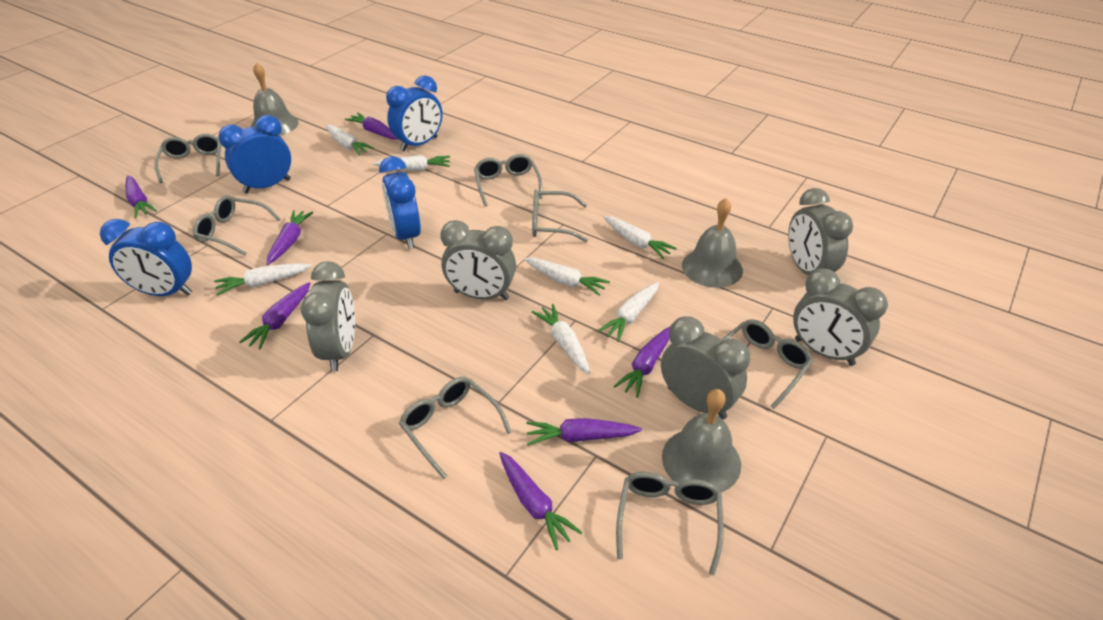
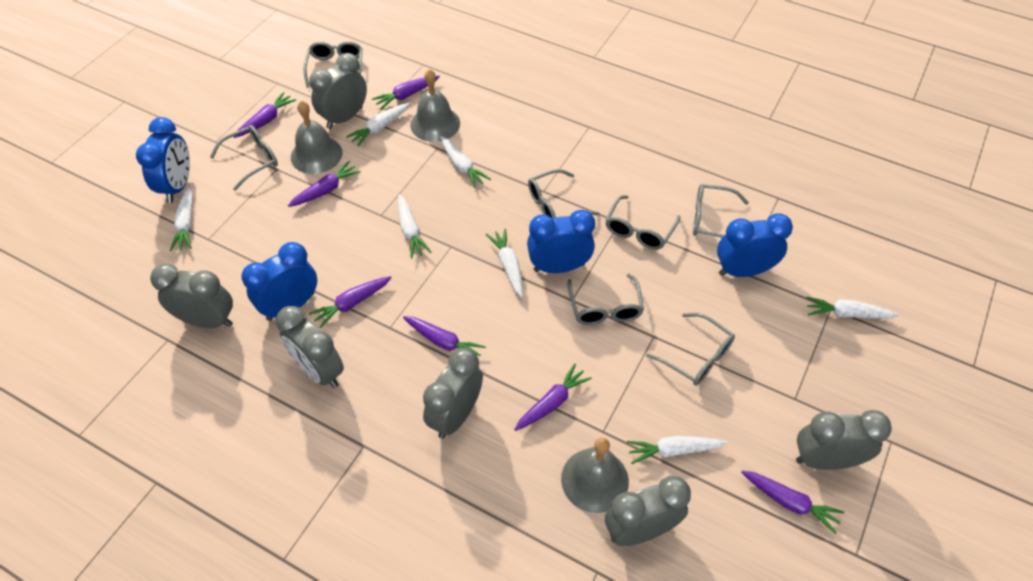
grey clock: [301,261,355,372] [440,220,516,300] [661,316,751,419] [788,188,853,275] [793,268,888,366] = 5 -> [150,264,233,328] [276,306,344,388] [309,53,367,129] [423,348,483,439] [605,476,691,546] [796,410,892,470] = 6

